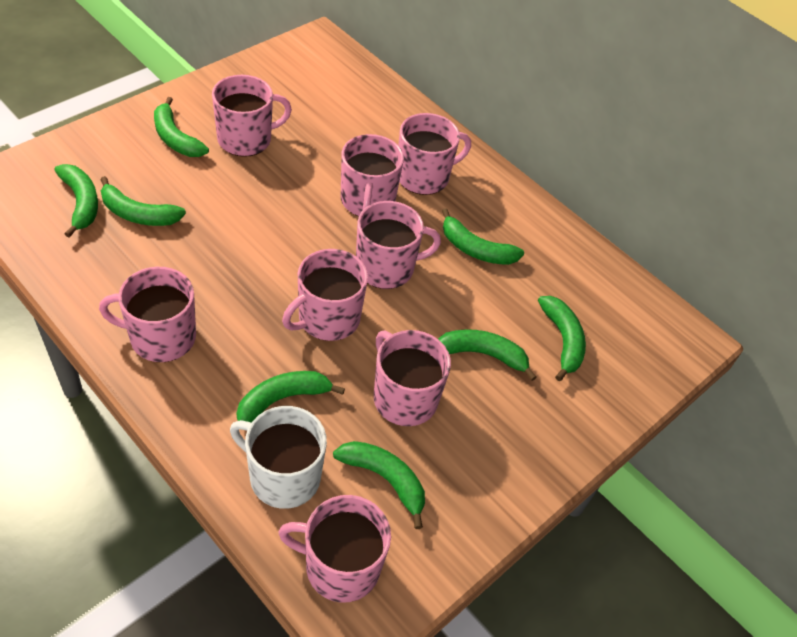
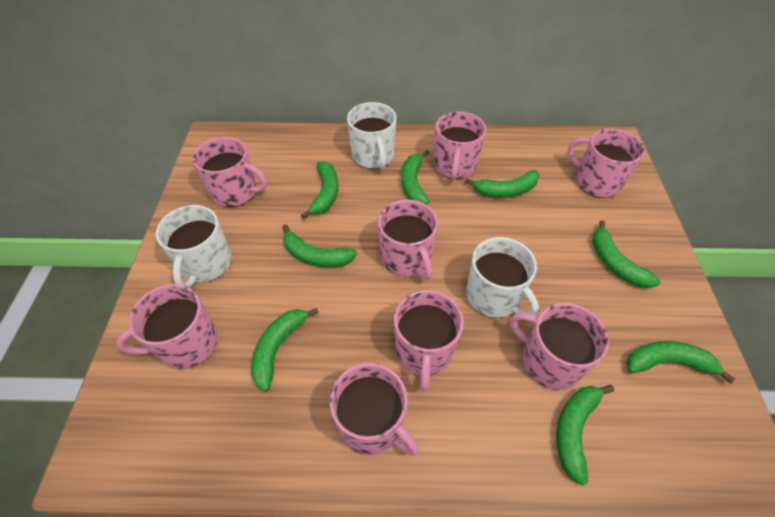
white mug: [230,406,327,509] = 1 -> [156,205,232,287] [347,102,397,169] [466,237,539,318] = 3

